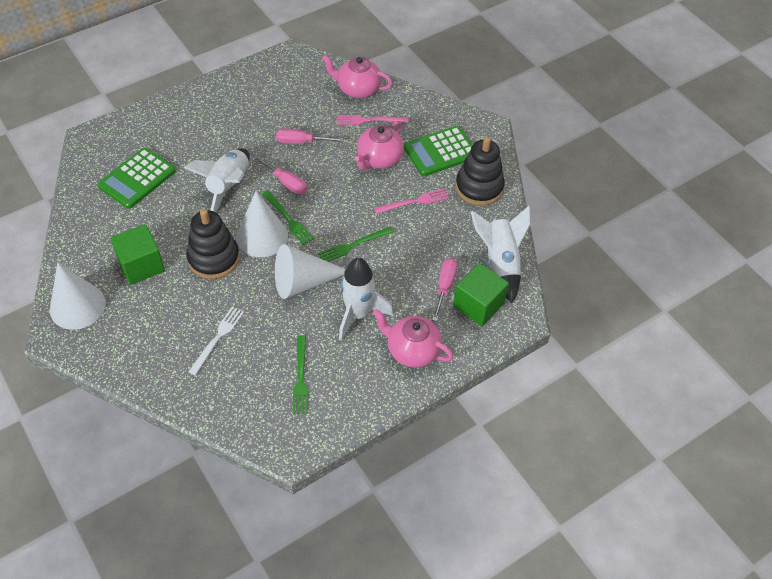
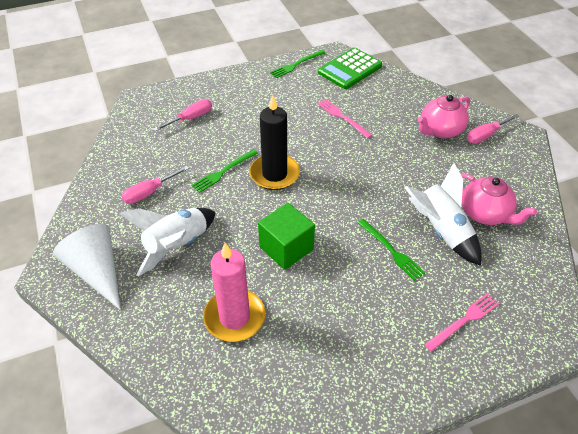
black candle: none = 0 -> [250,95,300,190] = 1
black stacking toy: [186,209,240,279] [455,137,505,206] = 2 -> none = 0
green calculator: [98,148,176,209] [404,126,472,176] = 2 -> [318,48,382,89] = 1
green cube: [110,224,165,285] [453,263,509,326] = 2 -> [258,203,315,270] = 1
pink candle: none = 0 -> [203,243,265,342] = 1
pink teapot: [322,55,393,98] [355,121,404,170] [373,309,453,368] = 3 -> [418,95,470,138] [461,174,537,225] = 2
white cone: [50,262,106,330] [236,191,288,257] [275,244,346,299] = 3 -> [53,224,120,309] = 1
white fork: [188,306,244,376] = 1 -> none = 0
white rocket: [184,148,250,212] [339,258,393,341] [471,205,531,303] = 3 -> [120,208,216,277] [405,163,482,266] = 2

